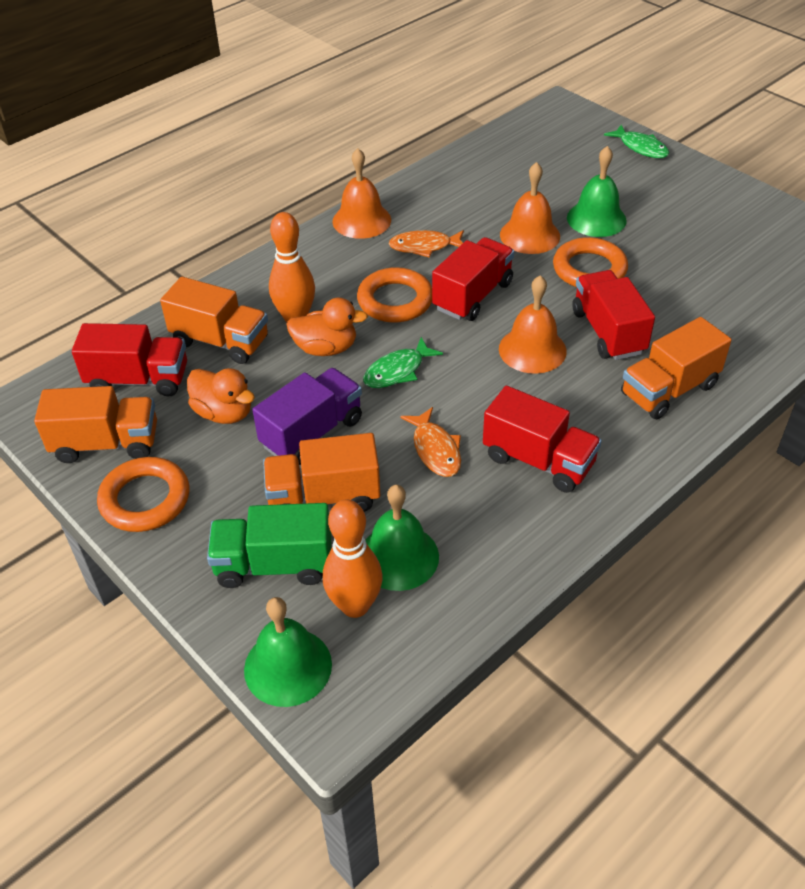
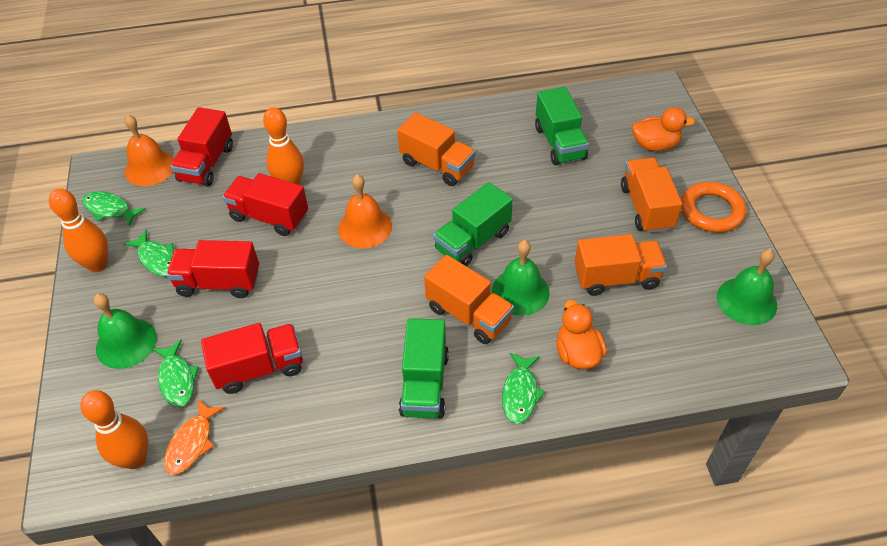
green fish: [363,337,443,388] [604,125,669,158] = 2 -> [82,191,146,227] [124,230,174,276] [152,340,199,407] [502,353,546,424] = 4
green truck: [207,503,331,588] = 1 -> [399,318,449,418] [433,182,513,266] [535,87,589,165] = 3
orange bell: [332,148,391,239] [499,275,567,374] [500,162,560,254] = 3 -> [124,114,174,186] [338,174,392,248] = 2
orange bowling pin: [269,212,315,323] [323,499,383,618] = 2 -> [49,188,108,272] [80,390,148,469] [263,107,304,185] = 3
orange fish: [389,230,464,257] [400,407,461,477] = 2 -> [164,399,225,475] = 1
orange ring: [97,457,189,532] [357,267,432,323] [553,237,628,287] = 3 -> [681,182,747,233] = 1
purple truck: [253,368,362,465] = 1 -> none = 0

